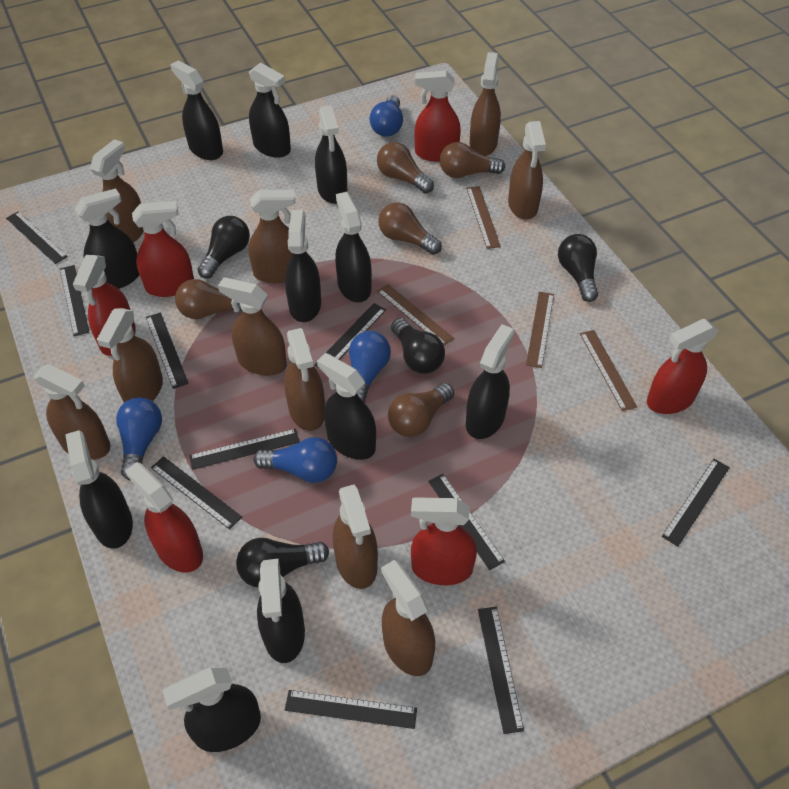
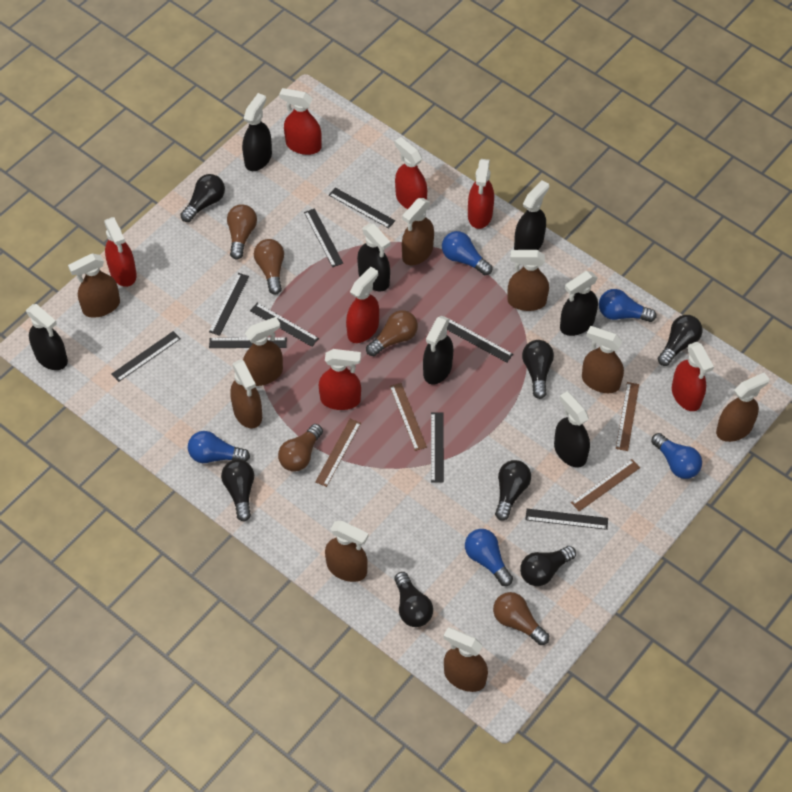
black light bulb: [197,216,250,279] [236,538,329,587] [391,318,445,374] [558,234,598,302] = 4 -> [180,174,225,222] [221,459,254,522] [394,572,433,627] [495,460,531,521] [520,546,576,586] [522,340,554,399] [658,315,702,366] = 7
black ruler: [6,212,68,264] [60,265,89,336] [146,312,189,389] [151,456,242,530] [189,429,300,470] [285,690,417,729] [314,303,386,367] [428,474,505,570] [478,607,524,734] [662,459,730,547] = 10 -> [112,331,181,382] [209,273,249,336] [209,337,287,348] [250,303,319,347] [304,208,343,267] [329,188,395,228] [431,412,444,483] [447,319,513,363] [525,509,608,530] = 9
black spray bottle: [65,430,133,549] [75,188,139,289] [163,667,261,752] [170,61,223,160] [249,63,291,158] [257,559,305,663] [285,210,321,322] [315,105,347,204] [317,353,376,460] [335,192,372,302] [466,324,514,439] = 11 -> [26,304,68,370] [242,93,272,171] [357,223,390,292] [423,316,453,384] [514,180,549,250] [554,391,590,468] [560,271,598,336] = 7
blue light bulb: [116,397,162,480] [254,437,337,483] [349,331,391,403] [369,95,403,137] = 4 -> [188,431,250,463] [442,231,492,275] [465,529,513,586] [599,289,657,322] [651,433,702,479] = 5
brown spray bottle: [34,364,110,460] [90,139,144,243] [97,308,163,403] [218,277,287,376] [248,190,296,283] [284,328,325,431] [333,485,378,589] [381,560,435,676] [469,52,501,156] [508,121,546,220] = 10 -> [68,253,120,318] [230,359,262,428] [243,317,283,386] [325,521,369,582] [402,198,434,265] [443,627,488,692] [507,250,549,311] [582,326,624,393] [716,373,769,442] = 9
red spray bottle: [73,255,136,356] [125,462,203,572] [132,201,194,297] [411,497,477,585] [414,71,461,162] [647,319,718,414] = 6 -> [104,217,137,287] [279,88,322,155] [319,349,361,410] [346,267,379,343] [395,137,427,209] [468,159,494,229] [672,342,714,411] = 7

